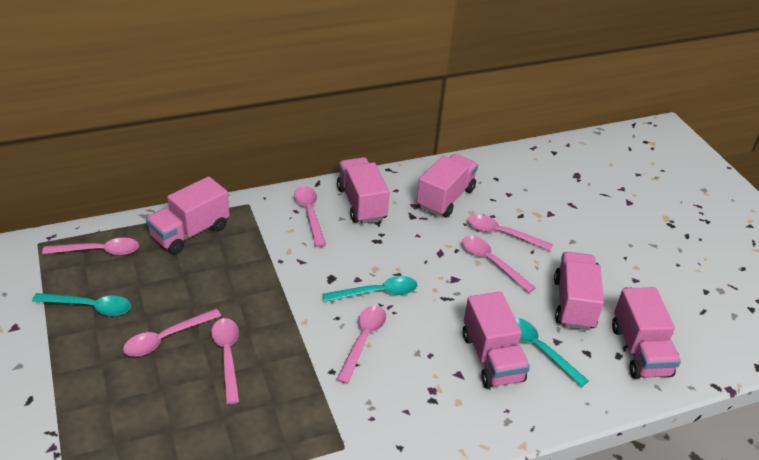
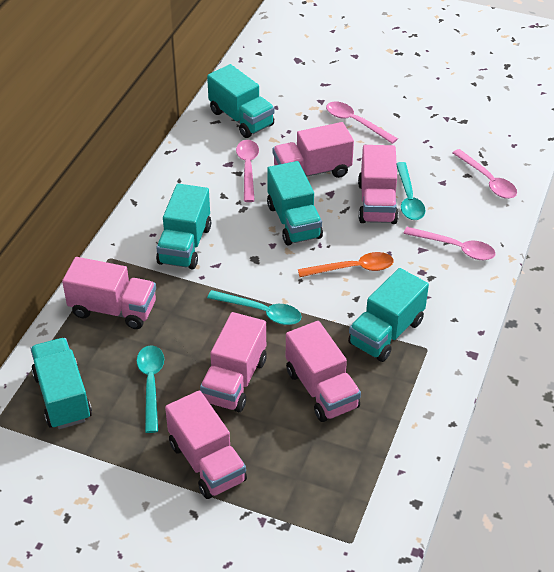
orange spoon: none = 0 -> [298,252,394,277] = 1
pink spoon: [42,238,139,255] [123,309,221,356] [211,318,239,404] [294,186,326,247] [336,305,386,384] [462,236,536,293] [468,215,553,251] = 7 -> [236,140,259,202] [326,101,398,144] [403,227,496,260] [453,149,517,199] = 4
turquoise truck: none = 0 -> [30,338,92,429] [156,184,211,269] [207,64,275,138] [267,161,323,246] [348,268,429,362] = 5

